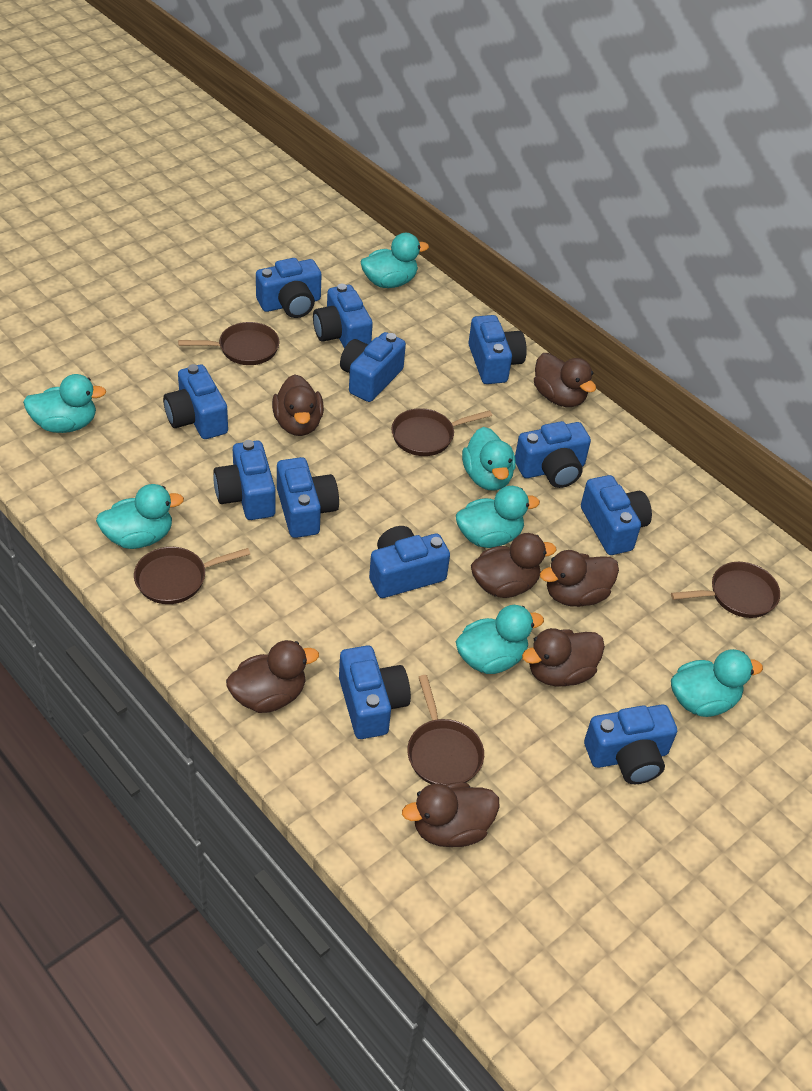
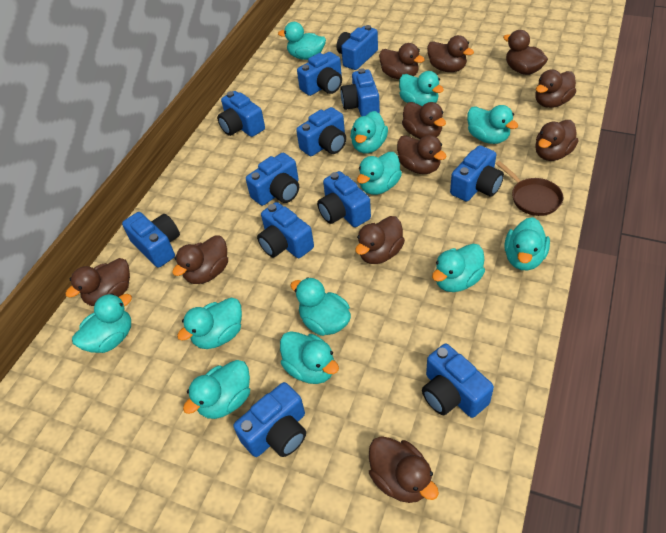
brown duck: [226,640,319,713] [272,374,324,436] [402,782,500,847] [471,533,556,598] [522,628,605,686] [534,353,596,407] [540,550,619,607] = 7 -> [65,258,130,306] [172,235,228,284] [355,216,405,264] [369,436,439,503] [379,43,425,80] [397,135,447,174] [402,102,446,139] [427,35,474,72] [503,30,548,75] [535,70,576,108] [535,120,578,161] = 11
brown pan: [134,547,250,604] [178,322,279,365] [391,408,492,456] [407,675,484,785] [671,562,780,618] = 5 -> [495,161,563,216] = 1
turquoise duck: [23,374,106,433] [96,484,184,549] [360,233,429,288] [456,486,540,548] [456,605,544,674] [462,427,516,491] [671,649,763,717] = 7 -> [72,293,132,353] [177,298,242,349] [183,360,250,419] [278,22,326,60] [280,331,339,384] [290,277,351,336] [351,111,388,153] [357,152,402,195] [399,71,444,106] [432,244,485,292] [467,105,518,144] [504,217,550,270] = 12

